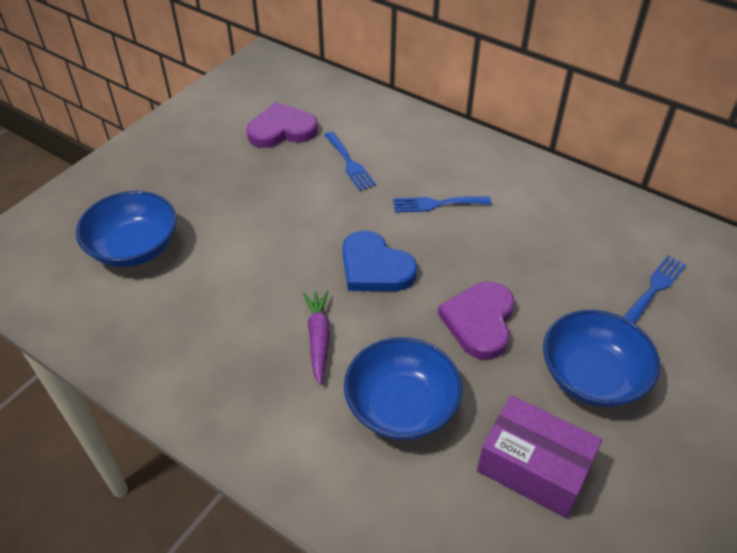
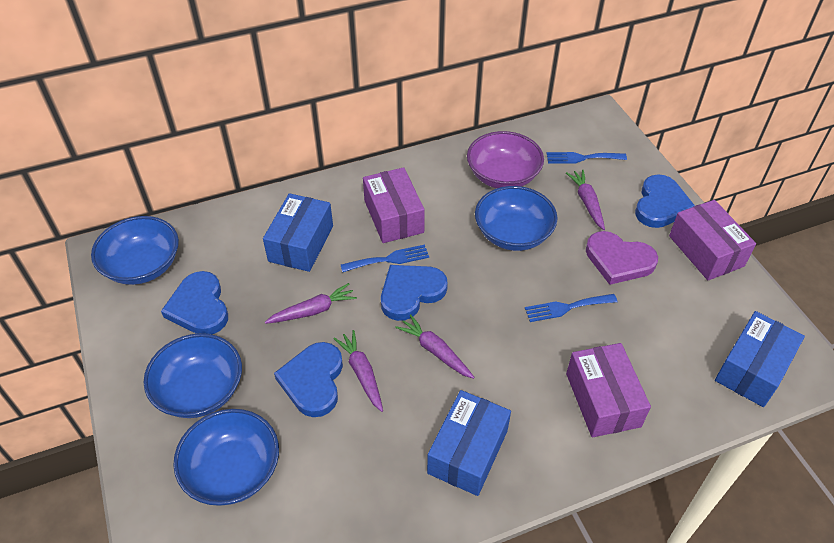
blue bowl: [76,191,177,267] [344,337,462,440] [543,310,660,407] = 3 -> [91,216,179,285] [144,333,242,418] [173,409,279,506] [475,186,558,251] = 4
blue box: none = 0 -> [263,193,333,272] [427,390,511,496] [715,311,805,407] = 3
blue heart: [342,231,417,291] = 1 -> [161,271,228,334] [274,342,343,417] [381,265,448,321] [635,174,695,228] = 4
purple bowl: none = 0 -> [467,131,544,189] = 1
purple box: [477,395,602,518] = 1 -> [363,167,425,243] [566,343,651,437] [669,200,756,280] = 3
purple carrot: [303,291,330,385] = 1 -> [265,283,357,324] [333,330,383,412] [395,314,474,379] [566,170,605,230] = 4
purple heart: [247,102,318,148] [438,282,515,360] = 2 -> [586,231,658,285] = 1

